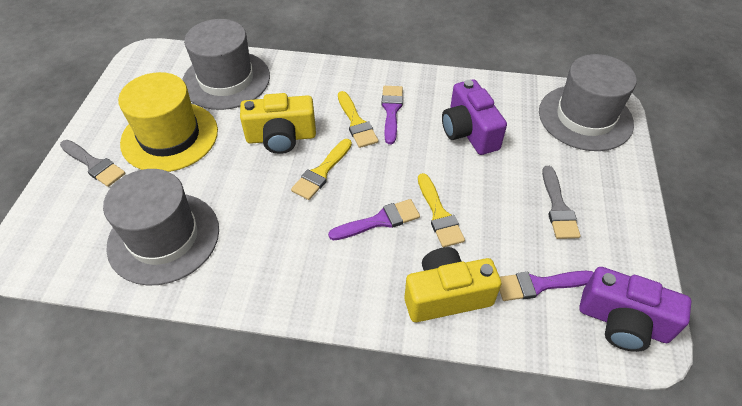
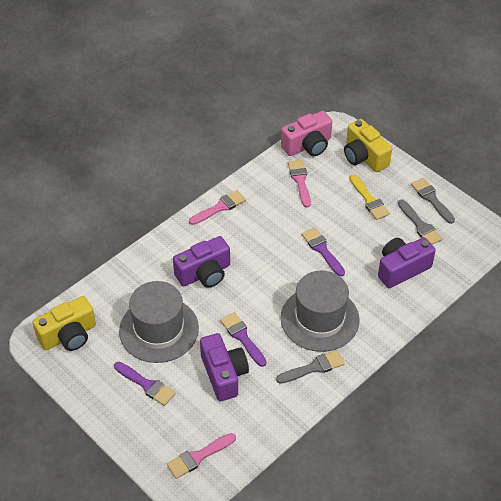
grey brush: [60,140,125,187] [542,166,581,239] = 2 -> [276,350,345,384] [398,199,442,245] [411,178,455,224] = 3
grey hat: [103,169,219,285] [182,19,270,110] [539,54,637,151] = 3 -> [119,281,199,363] [281,271,360,352] = 2
pink brush: none = 0 -> [167,433,236,479] [189,190,246,225] [288,160,311,208] = 3
pink camera: none = 0 -> [281,111,332,156] = 1
purple camera: [442,79,507,155] [579,267,692,352] = 2 -> [173,236,230,288] [200,333,249,401] [378,237,436,288] = 3
yellow brush: [291,139,352,200] [338,91,378,148] [418,173,465,247] = 3 -> [350,175,390,220] = 1
yellow hat: [118,72,218,172] = 1 -> none = 0

